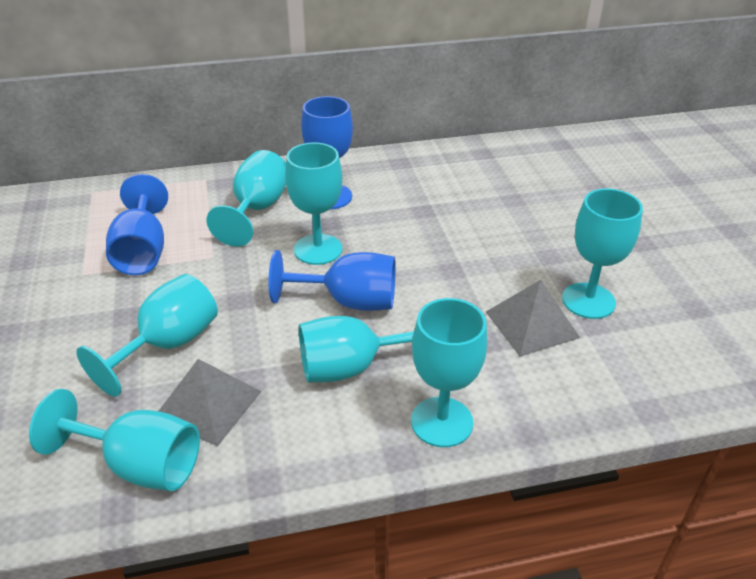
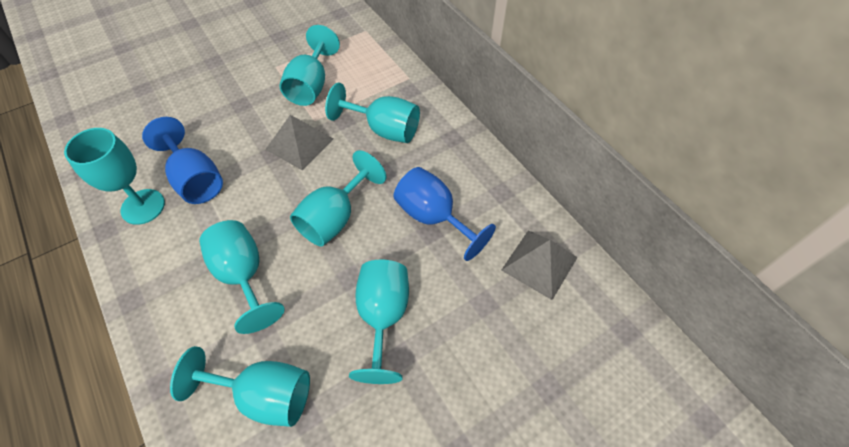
blue goblet: [106,174,168,275] [268,250,396,311] [301,96,353,209] = 3 -> [142,117,223,204] [394,167,496,261] = 2

